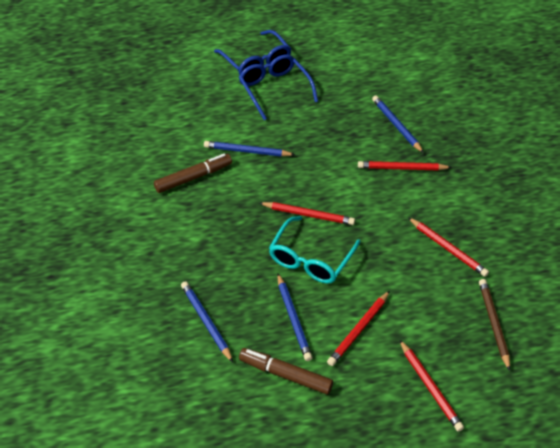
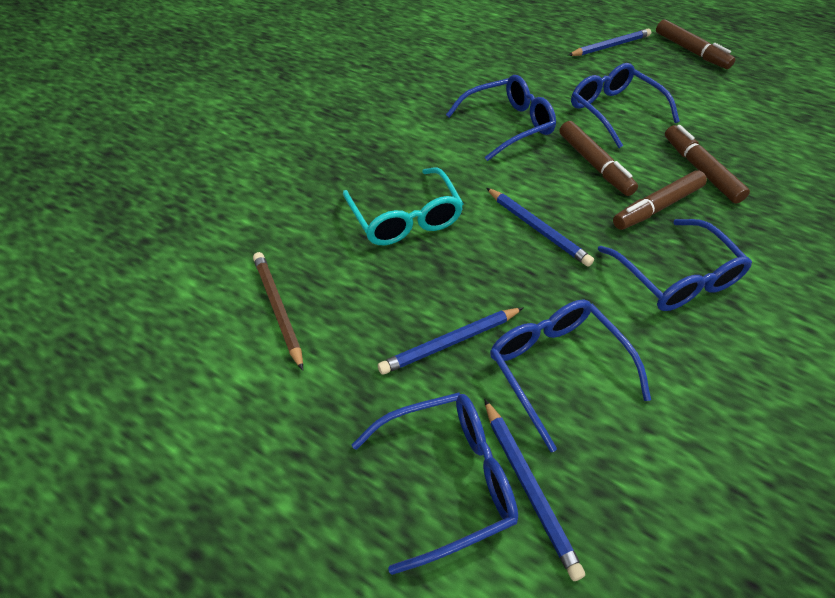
blue glasses: [214,30,291,75] [239,54,318,120] = 2 -> [352,392,518,575] [446,75,556,161] [490,300,651,452] [571,63,680,148] [597,219,752,311] = 5
brown marker: [154,154,232,193] [239,348,333,394] = 2 -> [559,121,638,196] [613,170,707,230] [656,19,736,69] [665,125,750,204] = 4
red pencil: [260,202,355,225] [327,291,390,366] [358,161,452,170] [399,339,464,432] [408,217,489,277] = 5 -> none = 0

